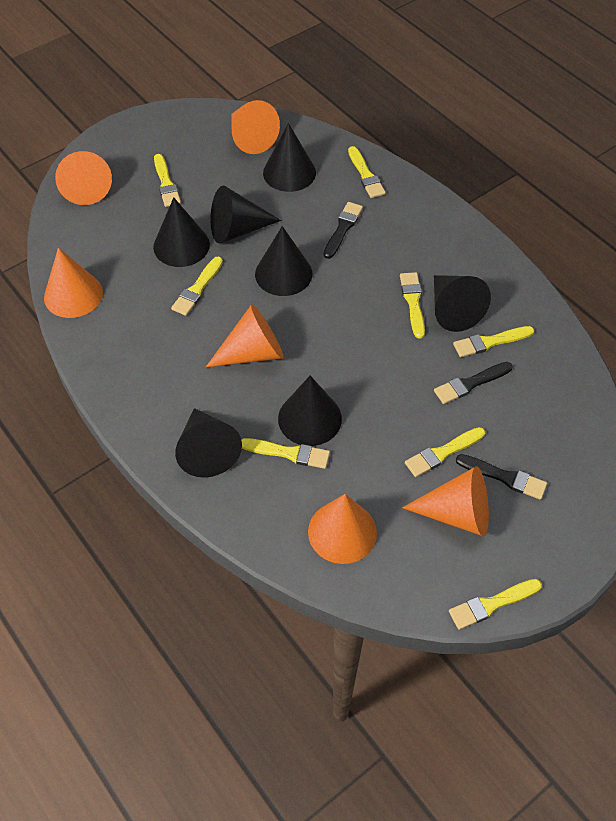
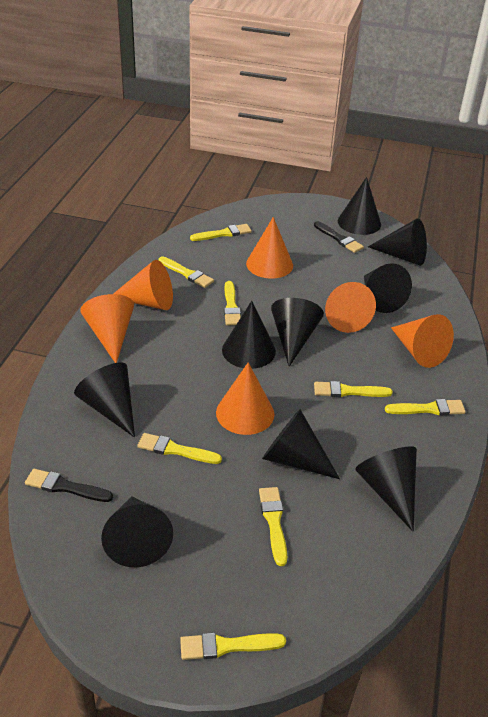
black brush: [324,202,363,259] [434,362,513,404] [456,454,547,500] = 3 -> [25,469,113,502] [314,221,364,253] = 2
black cone: [153,197,210,267] [175,408,242,478] [210,186,281,244] [255,226,312,296] [263,123,316,192] [278,376,342,446] [434,275,491,332] = 7 -> [74,362,135,438] [101,496,173,567] [222,301,276,369] [262,409,340,479] [271,298,324,367] [338,177,381,235] [355,446,417,532] [364,263,412,313] [368,218,427,266] = 9

